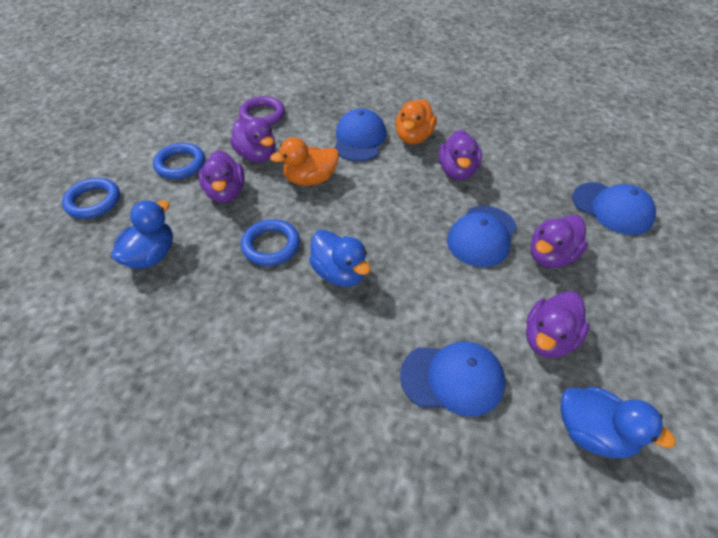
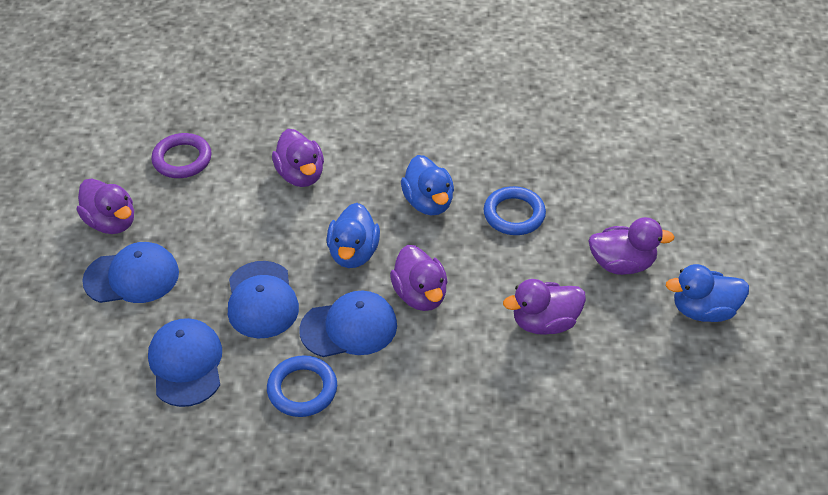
blue ring: [62,178,120,219] [153,143,205,179] [241,219,300,266] = 3 -> [267,355,337,417] [484,186,546,235] = 2
orange duck: [270,137,339,186] [395,99,437,144] = 2 -> none = 0

